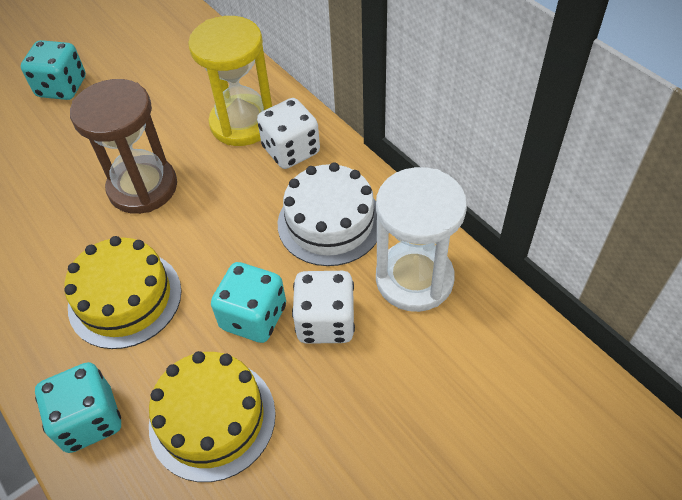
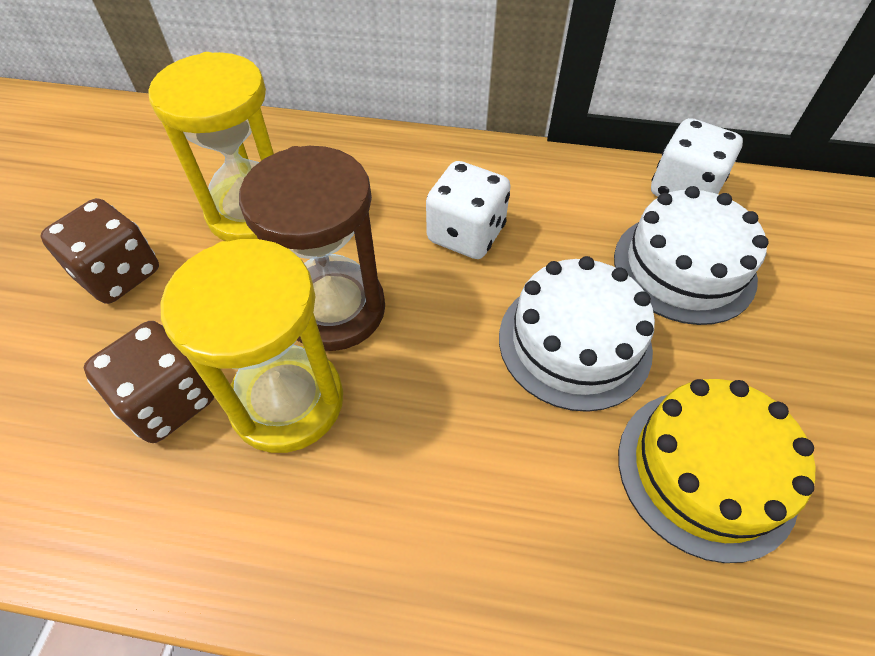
brown dice: none = 0 -> [40,198,159,304] [84,321,214,443] = 2
turquoise dice: [21,40,86,100] [35,362,121,453] [211,262,286,343] = 3 -> none = 0
white cake: [278,162,377,266] = 1 -> [499,256,655,412] [614,186,769,325] = 2
white hourglass: [376,167,467,312] = 1 -> none = 0
yellow cake: [64,236,181,349] [149,351,276,482] = 2 -> [618,379,815,563] = 1
yellow hourglass: [188,16,272,146] = 1 -> [148,52,274,241] [161,239,343,453] = 2

